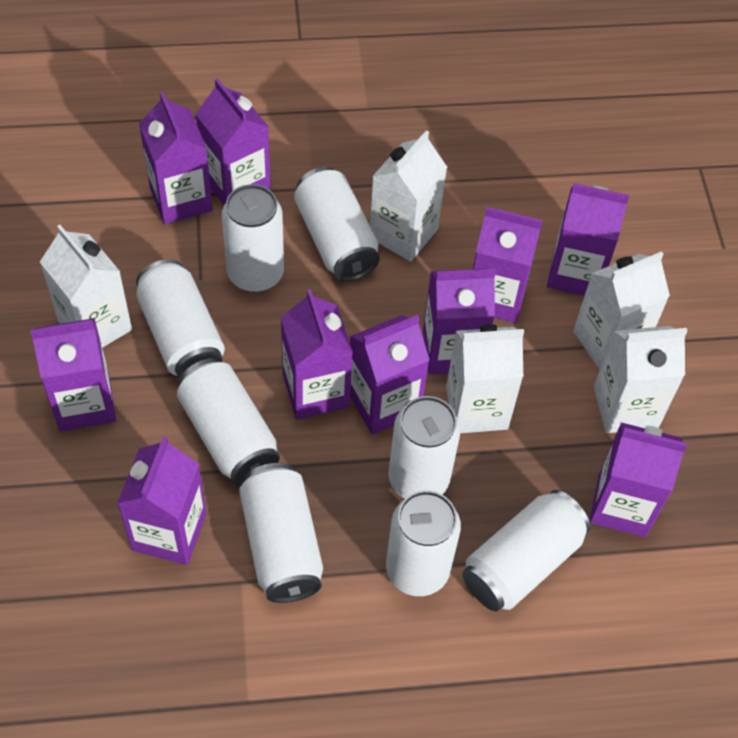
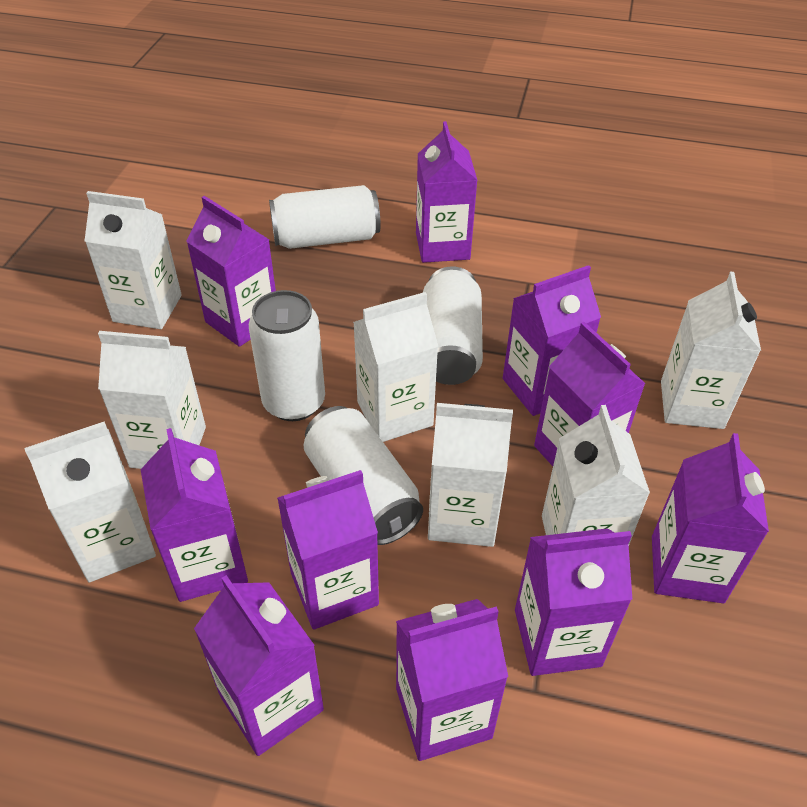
white can: [136,259,225,378] [177,358,280,485] [222,184,284,292] [239,463,323,603] [294,167,380,281] [386,490,461,596] [388,396,460,499] [462,490,590,612] = 8 -> [249,290,325,421] [269,185,381,249] [303,406,423,545] [423,266,483,385] = 4
white carton: [40,225,132,348] [370,131,447,261] [446,324,524,433] [573,251,670,370] [594,326,687,433] = 5 -> [25,421,156,582] [85,191,182,329] [98,331,206,469] [353,292,438,442] [428,403,513,547] [542,405,650,545] [661,271,761,429] = 7

